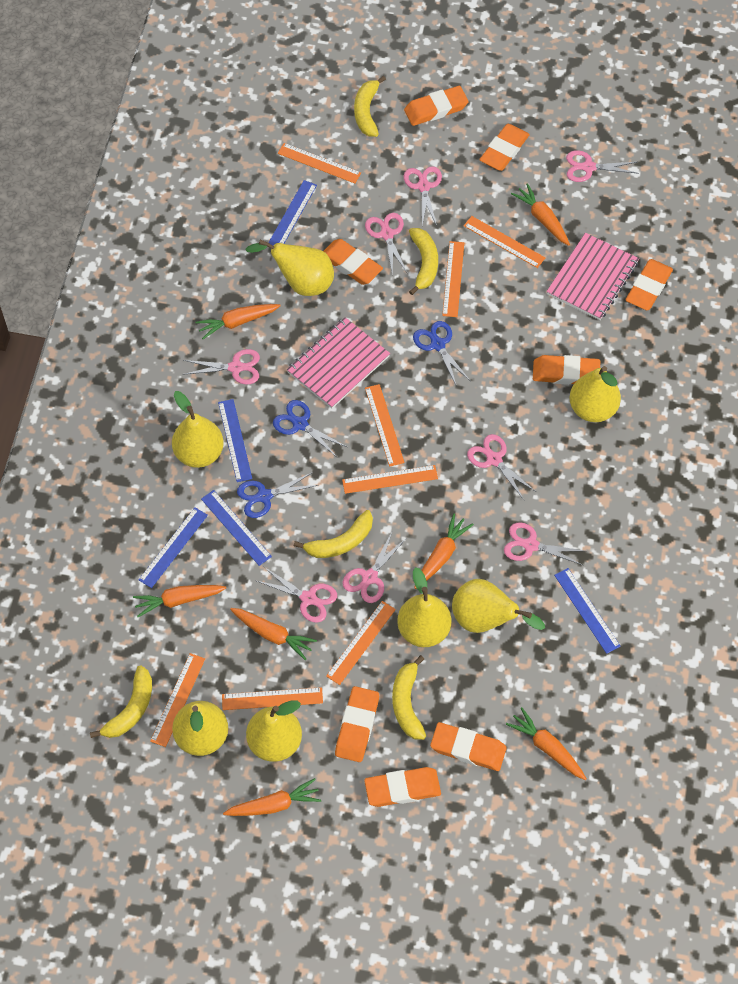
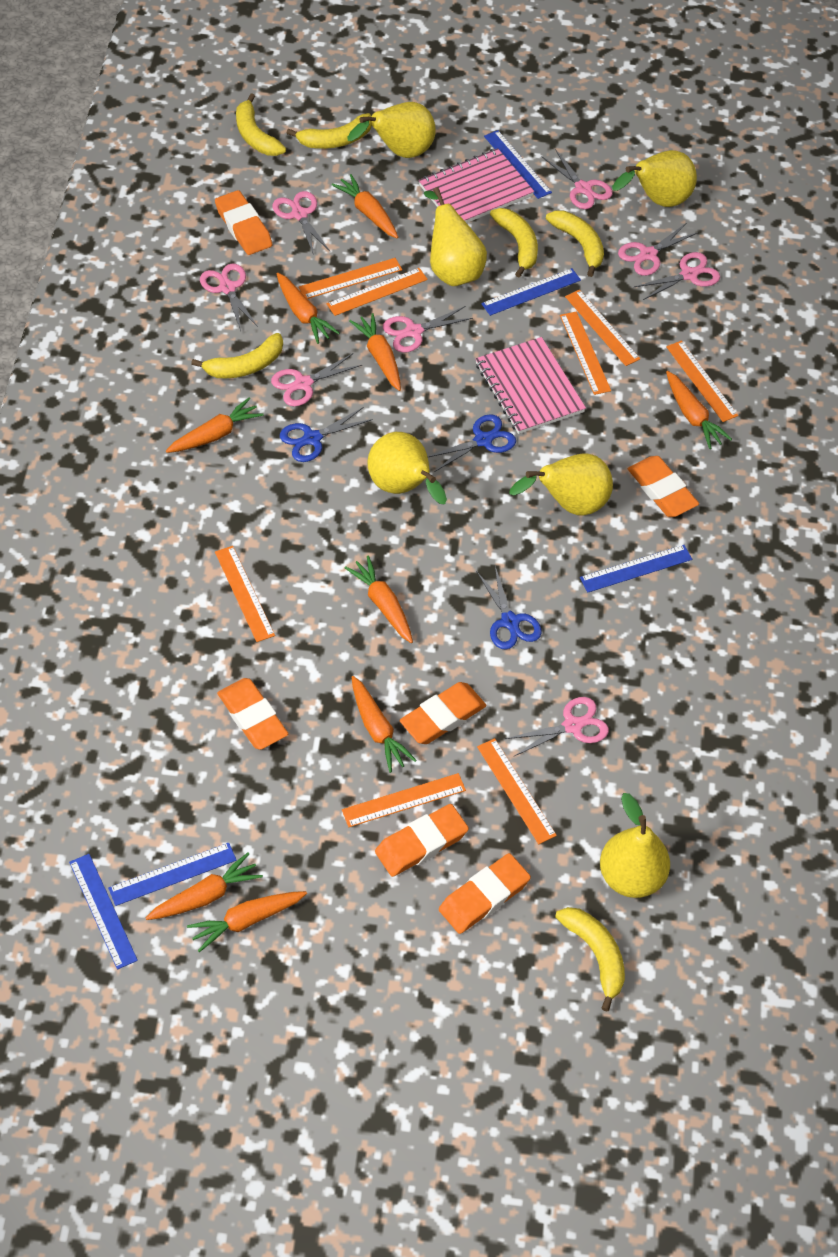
orange carrot: [133,585,226,617] [196,304,281,339] [223,778,321,816] [230,608,317,660] [414,513,474,589] [506,707,587,780] [511,183,570,246] = 7 -> [146,853,263,920] [166,398,263,453] [187,891,307,952] [277,273,340,344] [332,174,398,239] [344,556,413,643] [350,313,401,391] [351,676,417,773] [666,371,732,449] = 9
orange eraser: [323,239,383,285] [335,686,379,762] [364,767,441,807] [404,86,469,126] [430,722,507,771] [479,124,530,171] [533,355,600,385] [626,259,673,310] = 8 -> [215,190,272,255] [217,678,288,750] [375,804,469,877] [400,682,486,744] [439,853,531,934] [628,456,699,517] = 6
yellow banana: [90,665,152,738] [294,510,373,558] [354,76,386,137] [392,655,426,740] [409,228,438,295] = 5 -> [191,333,283,378] [236,93,286,156] [287,113,372,149] [490,208,538,277] [546,211,604,277] [555,907,625,1012] = 6
yellow pear: [172,391,224,468] [172,701,228,756] [245,239,334,296] [246,701,302,762] [397,567,451,647] [452,579,545,633] [569,366,621,422] = 7 -> [348,102,436,158] [368,432,447,504] [424,187,487,286] [509,453,613,516] [600,793,670,898] [612,150,697,207] = 6

